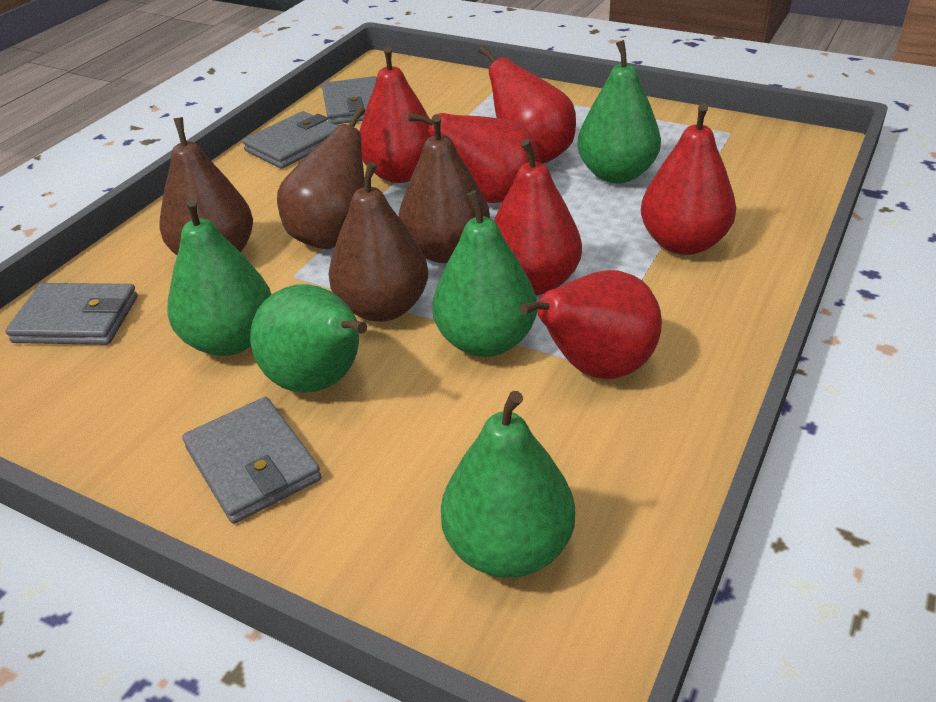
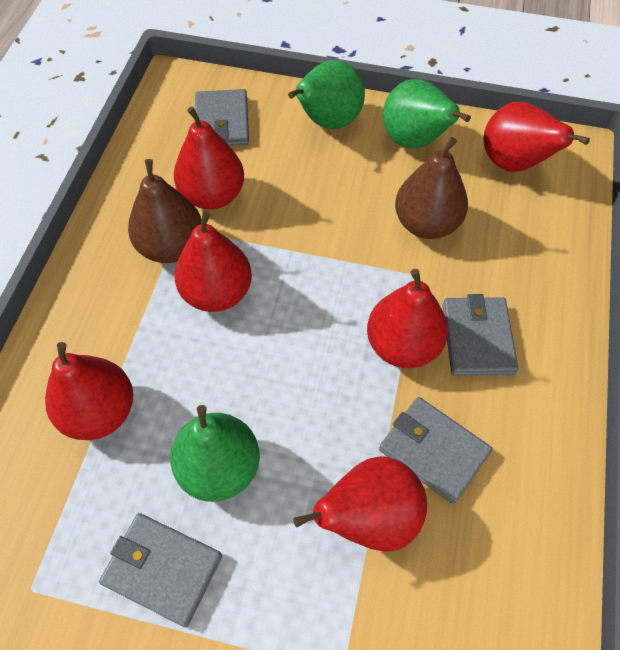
brown pear: [159,117,253,255] [277,106,365,249] [328,161,428,322] [399,114,490,263] = 4 -> [128,159,201,263] [395,137,468,239] = 2
green pear: [167,198,271,356] [250,284,367,393] [432,190,537,357] [441,391,575,578] [577,40,661,183] = 5 -> [170,405,260,502] [288,60,365,129] [383,79,471,148] = 3

